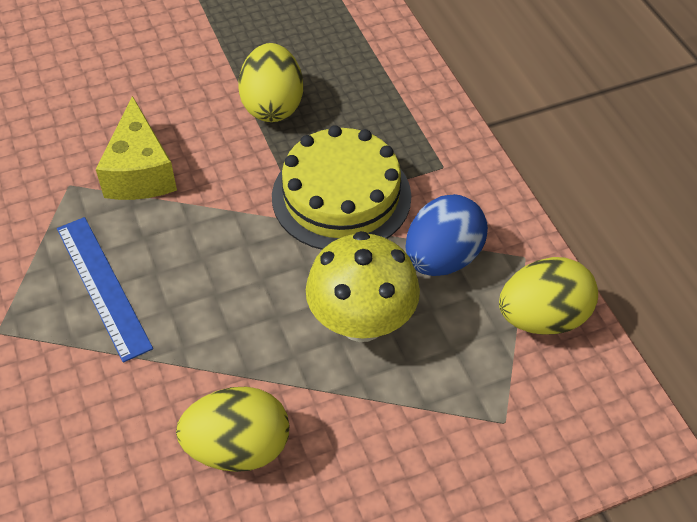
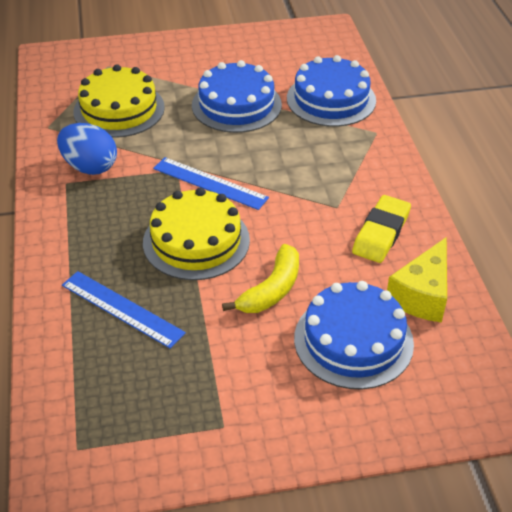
blue cake: none = 0 -> [192,60,282,133] [287,55,376,127] [294,281,414,389] = 3
blue ruler: [57,217,153,363] = 1 -> [62,271,186,349] [153,157,269,210] = 2
yellow banana: none = 0 -> [222,244,299,313] = 1
yellow cake: [272,125,411,250] = 1 -> [73,64,165,138] [143,187,250,280] = 2
yellow egg: [176,387,289,472] [238,43,303,122] [499,257,598,335] = 3 -> none = 0
yellow eraser: none = 0 -> [352,195,411,263] = 1
yellow mushroom: [306,231,420,342] = 1 -> none = 0

